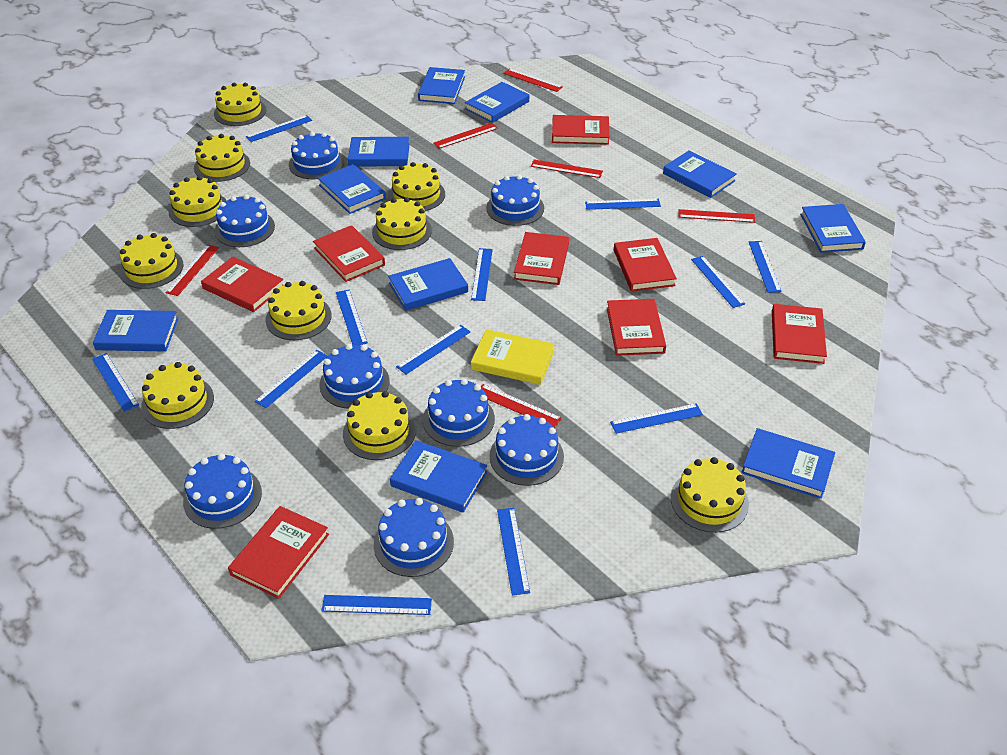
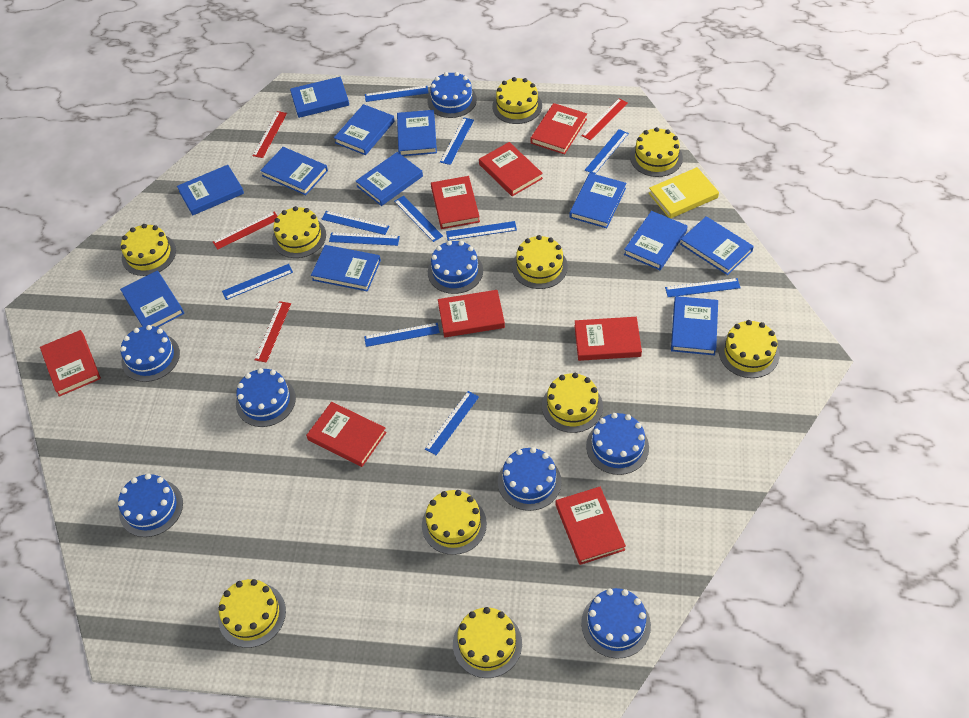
blue book: [93,310,178,351] [318,164,386,214] [348,137,410,166] [388,258,468,311] [390,440,487,513] [418,67,465,104] [465,82,529,123] [663,150,737,198] [741,428,835,499] [800,204,866,253] = 10 -> [120,271,184,327] [177,165,244,216] [260,147,328,195] [290,77,349,118] [311,245,381,292] [334,104,395,155] [356,152,423,206] [397,110,437,156] [569,173,626,228] [624,211,688,270] [671,296,718,356] [680,216,754,275] = 12
blue ruler: [92,353,139,412] [246,115,312,142] [255,350,328,408] [321,595,432,615] [336,289,368,345] [396,325,470,374] [471,248,493,301] [497,508,530,595] [585,199,661,210] [610,403,703,434] [691,256,745,308] [749,241,782,293] = 12 -> [222,264,293,300] [321,211,389,235] [329,232,400,246] [364,323,440,347] [365,86,429,102] [394,196,443,242] [425,391,479,455] [440,118,474,165] [446,221,517,241] [585,129,629,174] [665,278,741,297] = 11
red ruler: [166,244,219,296] [433,123,498,149] [481,384,562,428] [503,69,562,92] [531,160,603,178] [679,209,755,223] = 6 -> [213,212,278,250] [252,111,287,158] [255,301,291,363] [581,98,628,141] = 4

